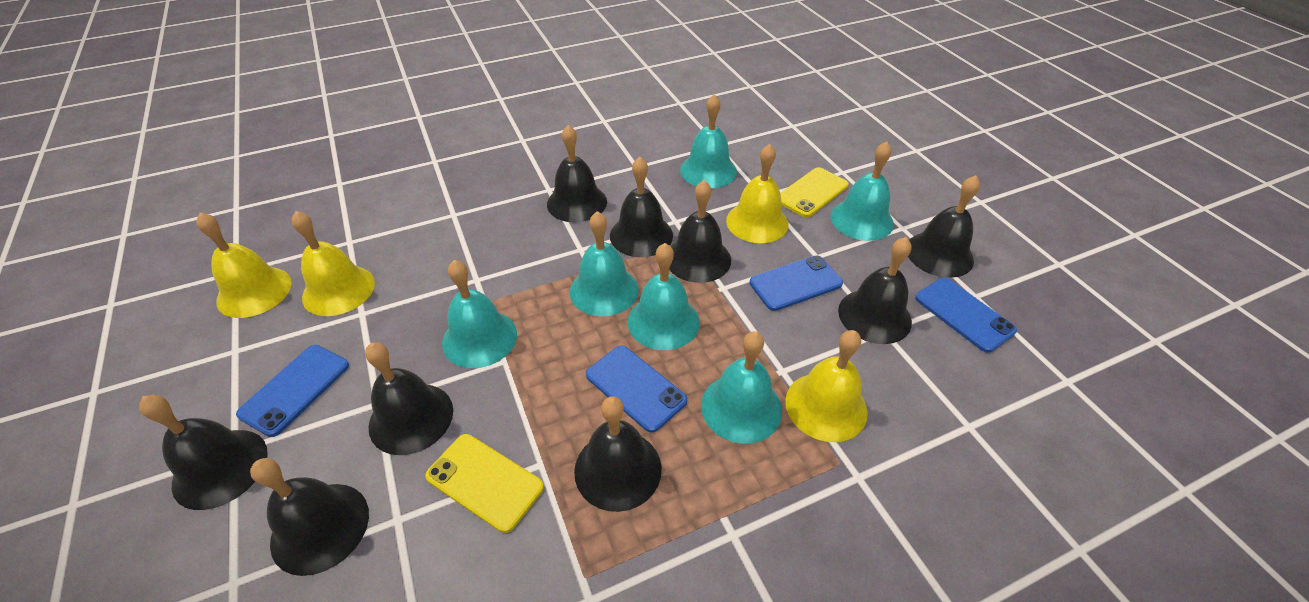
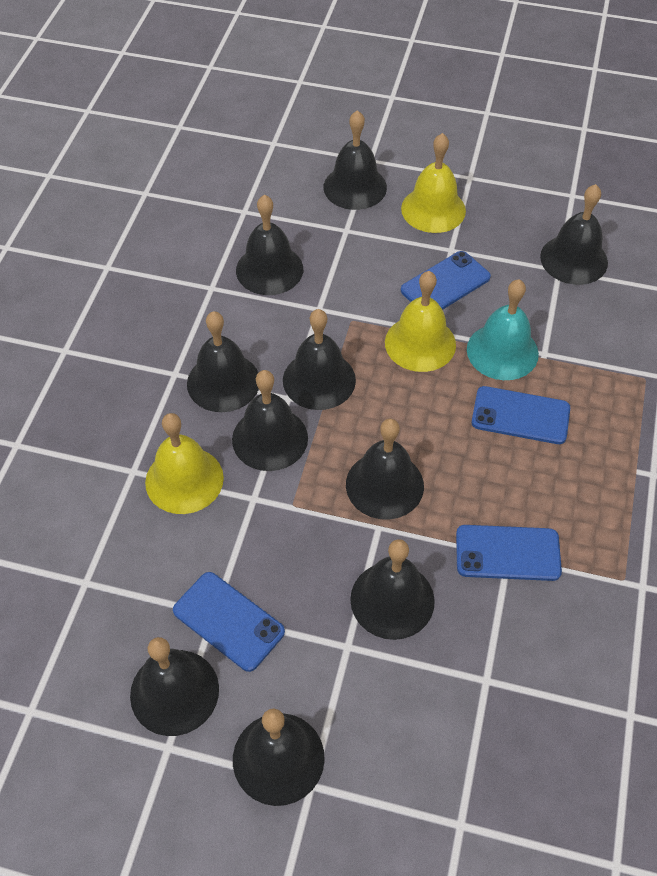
black bell: [139,395,268,510] [250,458,369,576] [365,342,453,455] [547,125,607,223] [574,396,662,512] [610,157,673,257] [669,180,731,283] [838,237,912,344] [908,175,980,278] = 9 -> [130,637,219,736] [187,311,259,412] [232,370,308,471] [233,708,325,806] [236,195,303,295] [283,309,356,410] [324,110,387,210] [346,419,424,520] [350,539,435,640] [540,184,608,285] = 10
turquoise bell: [442,260,517,368] [570,211,639,317] [628,243,700,350] [680,94,737,188] [701,331,782,444] [831,142,894,241] = 6 -> [467,279,539,380] = 1
yellow bell: [196,213,292,318] [292,211,375,316] [726,144,789,243] [785,330,868,442] = 4 -> [145,413,224,514] [385,271,456,372] [401,133,466,233] = 3
yellow phone: [425,434,544,533] [780,167,849,218] = 2 -> none = 0

